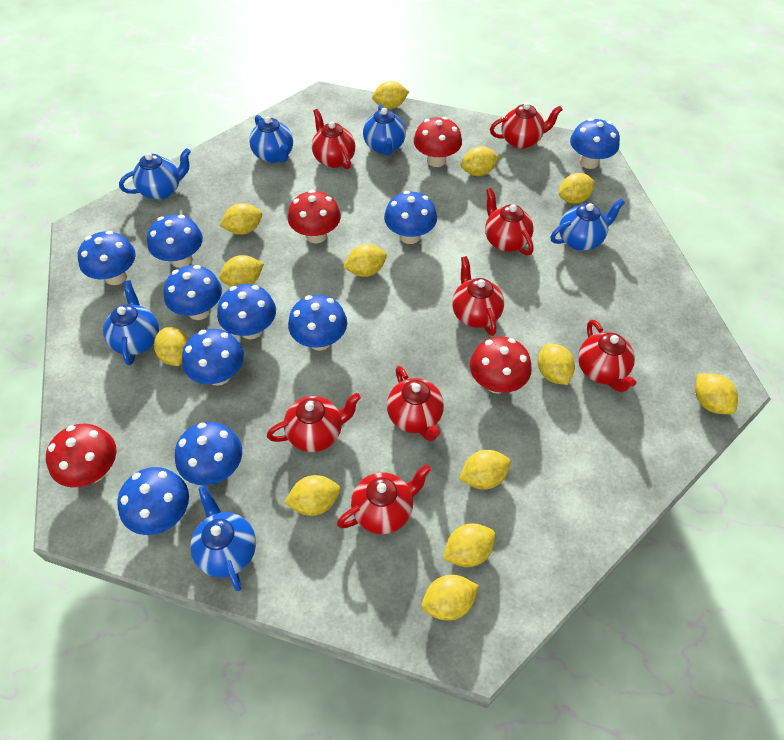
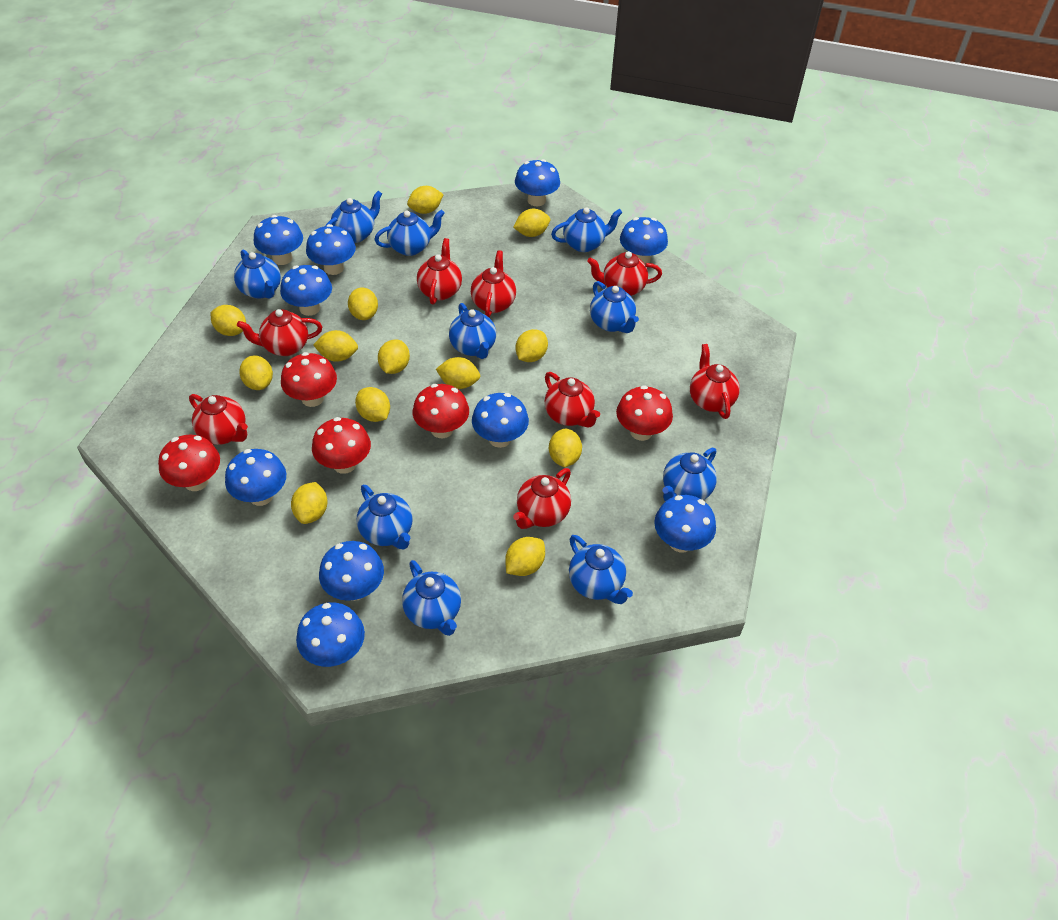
blue teapot: [103,280,159,365] [119,148,191,200] [190,485,256,591] [249,115,293,163] [363,104,406,156] [551,199,625,251] = 6 -> [234,250,281,299] [325,191,382,243] [357,485,413,550] [374,210,445,256] [402,560,461,636] [449,303,496,359] [551,207,622,252] [569,535,633,604] [590,281,639,333] [662,448,717,501] = 10
red mushroom: [46,423,116,487] [288,190,341,243] [414,117,462,167] [470,336,532,394] = 4 -> [158,435,220,491] [281,352,337,407] [312,417,371,474] [413,384,469,438] [616,385,673,441] = 5

